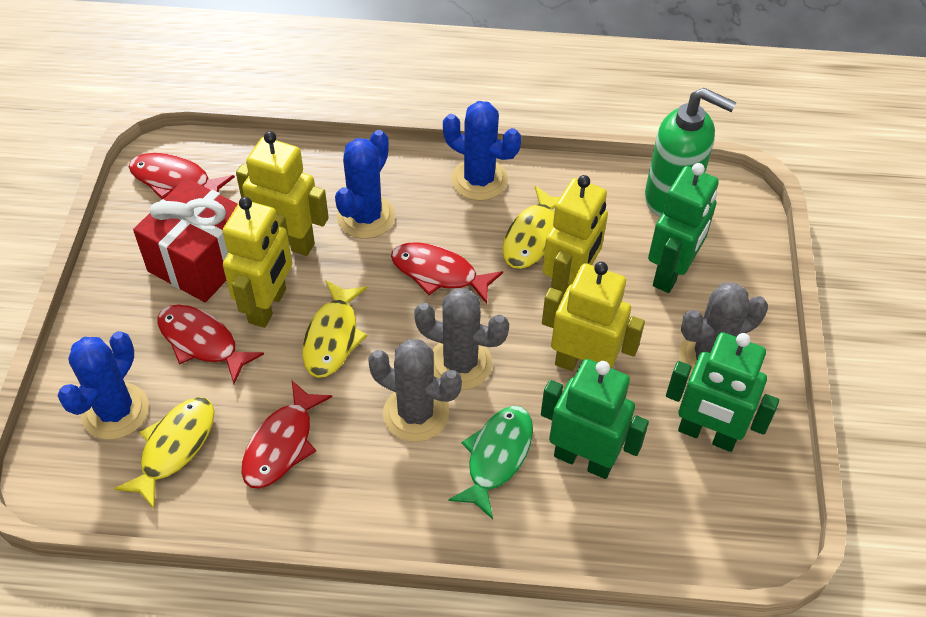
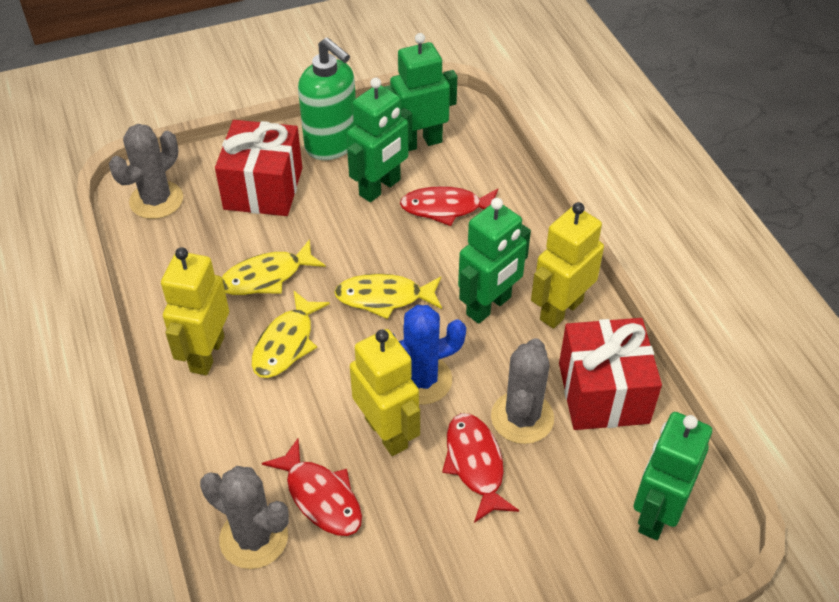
blue cactus: [57,331,149,440] [335,130,395,239] [443,101,521,201] = 3 -> [392,305,466,405] = 1
green fish: [448,406,533,519] = 1 -> none = 0
green robot: [541,359,649,479] [648,163,719,293] [666,332,779,452] = 3 -> [347,77,412,202] [384,33,457,151] [458,198,531,324] [634,412,712,540] = 4
red fish: [129,153,235,199] [157,305,264,384] [241,380,332,489] [391,242,503,304] = 4 -> [262,439,362,536] [400,186,498,226] [442,413,519,523] = 3
red gift: [133,178,238,302] = 1 -> [215,120,302,216] [559,318,662,430] = 2
yellow robot: [223,197,292,328] [236,131,329,256] [542,175,608,298] [542,262,645,371] = 4 -> [161,247,229,375] [350,329,420,456] [531,202,604,329] = 3

